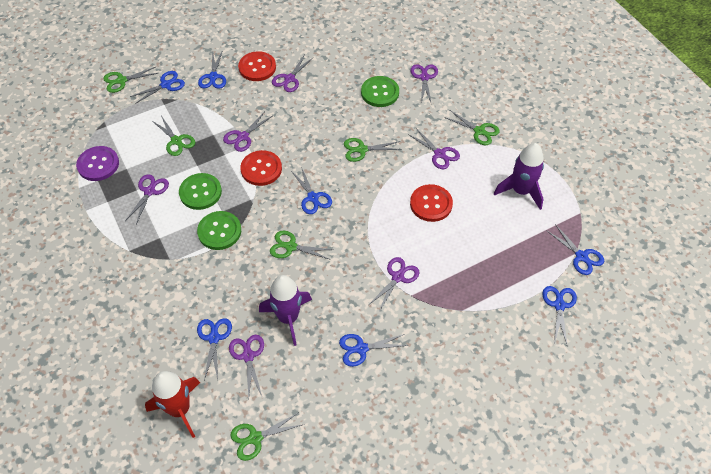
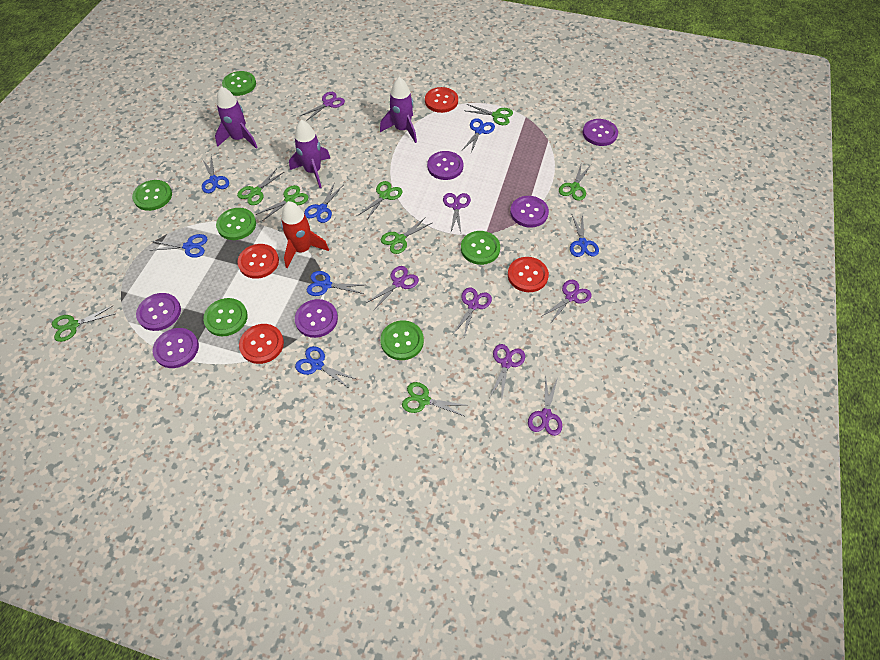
green button: [179,173,222,210] [197,211,241,250] [361,76,399,107] = 3 -> [132,180,172,211] [203,298,248,336] [216,208,256,240] [222,71,256,96] [380,320,424,360] [461,231,500,265] = 6
green scissors: [103,67,158,93] [151,116,195,156] [230,412,304,461] [270,231,333,260] [344,138,402,162] [444,110,500,145] = 6 -> [52,305,114,342] [237,168,284,205] [256,185,309,221] [359,181,402,221] [381,217,432,254] [402,382,469,416] [467,104,513,125] [559,165,591,201] = 8
purple button: [76,146,119,181] = 1 -> [136,293,181,331] [153,328,199,368] [295,299,338,338] [427,151,463,180] [510,196,549,228] [583,119,618,146] = 6
purple rocket: [259,275,312,346] [494,143,544,210] = 2 -> [215,86,258,149] [289,120,330,188] [380,77,417,143] = 3
red button: [238,51,276,81] [240,150,282,186] [410,184,453,222] = 3 -> [237,244,279,279] [239,324,284,364] [425,87,458,113] [508,257,549,292] = 4

